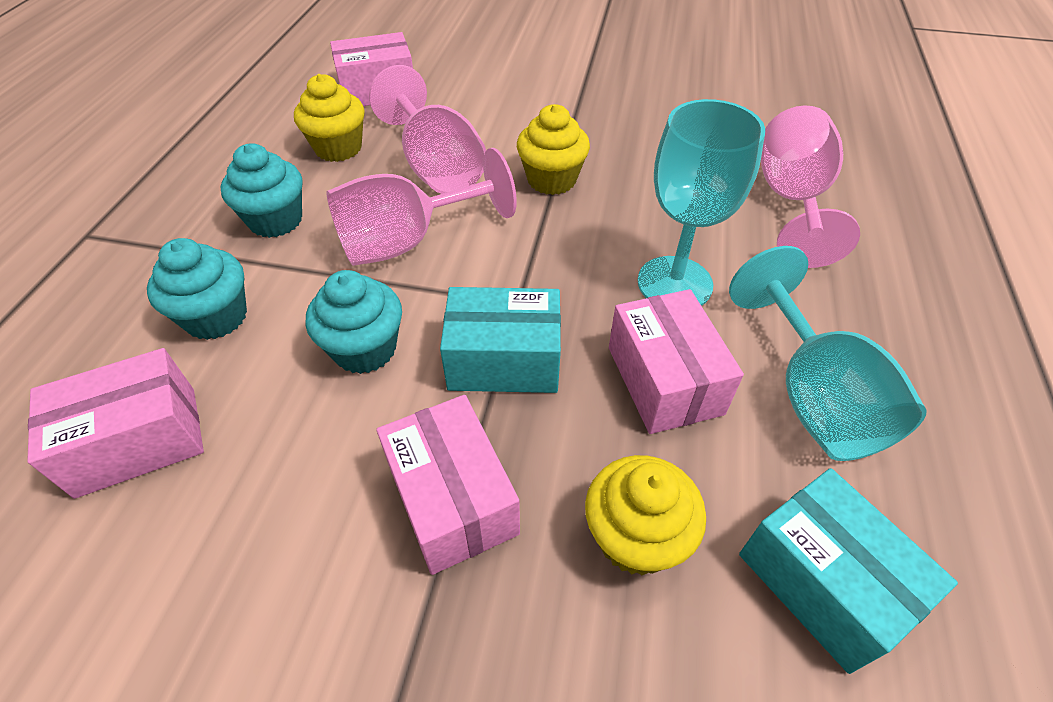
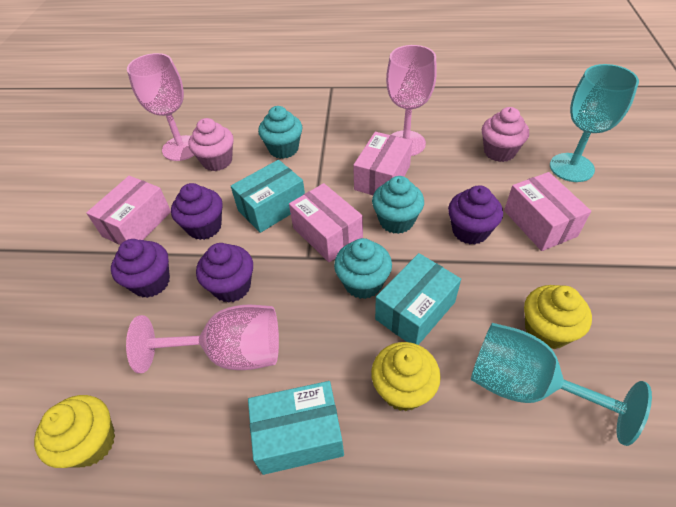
pink cupcake: none = 0 -> [188,118,234,171] [482,107,529,162] = 2
purple cupcake: none = 0 -> [111,239,170,298] [171,183,223,240] [196,243,253,303] [448,185,503,245] = 4
turquoise box: [440,287,561,393] [739,468,958,674] = 2 -> [231,160,305,233] [248,381,344,475] [375,253,461,345] = 3

